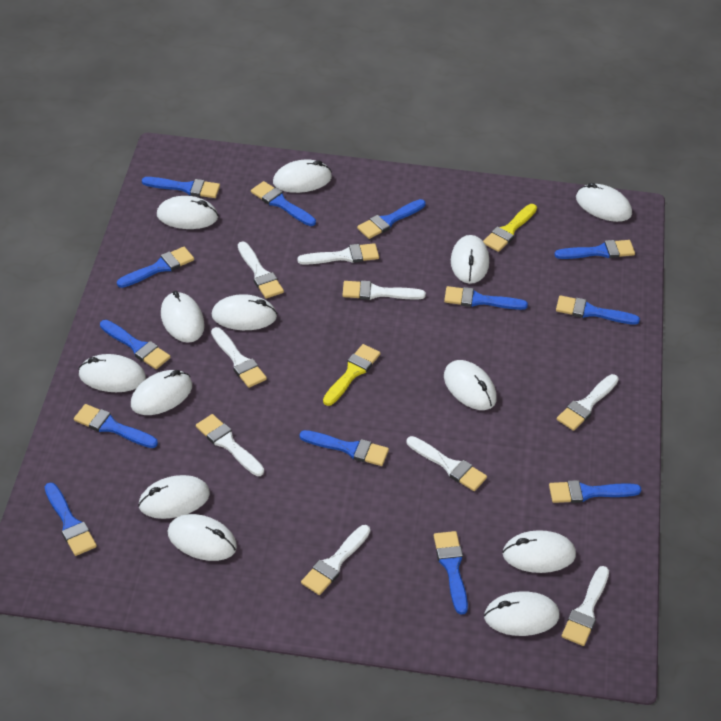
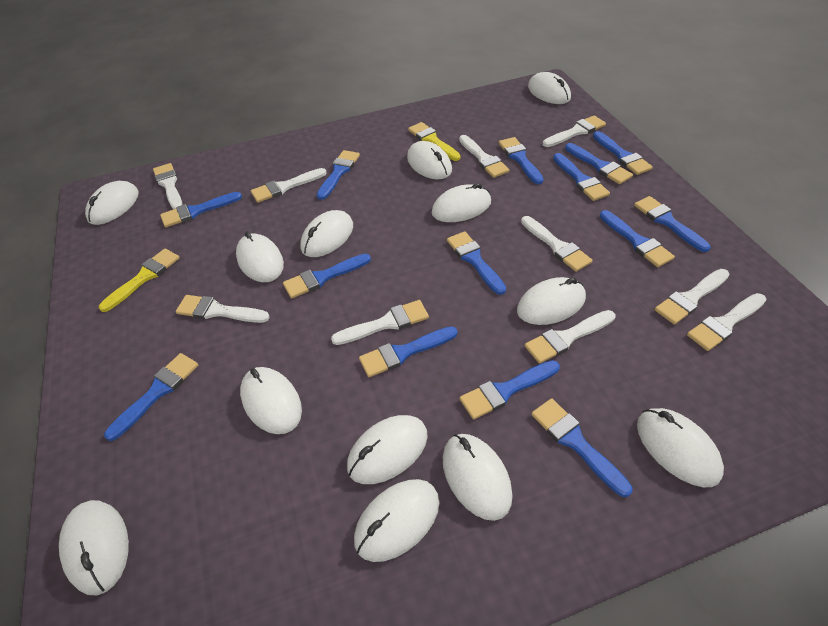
blue brush: [45,483,97,556] [74,404,158,448] [100,320,170,369] [117,247,194,288] [142,177,220,198] [251,181,316,226] [300,430,389,466] [357,199,426,239] [434,531,468,614] [444,286,528,310] [549,480,641,503] [554,240,635,259] [556,295,640,325] = 13 -> [104,353,198,441] [160,192,242,227] [283,254,371,298] [317,150,360,200] [359,326,457,377] [447,231,506,295] [460,360,560,420] [499,137,544,184] [532,398,632,497] [553,153,610,201] [565,143,633,184] [593,131,653,175] [600,210,675,267] [634,196,711,252] = 14
white brush: [196,414,264,476] [211,327,267,388] [238,242,284,299] [297,243,379,265] [301,525,370,595] [343,281,426,300] [407,436,487,491] [557,374,619,431] [562,566,609,646] = 9 -> [153,163,183,209] [176,295,270,323] [251,168,327,203] [331,300,429,345] [459,135,509,178] [521,216,593,272] [524,310,616,363] [543,115,606,147] [655,269,730,325] [687,293,767,351] = 10

